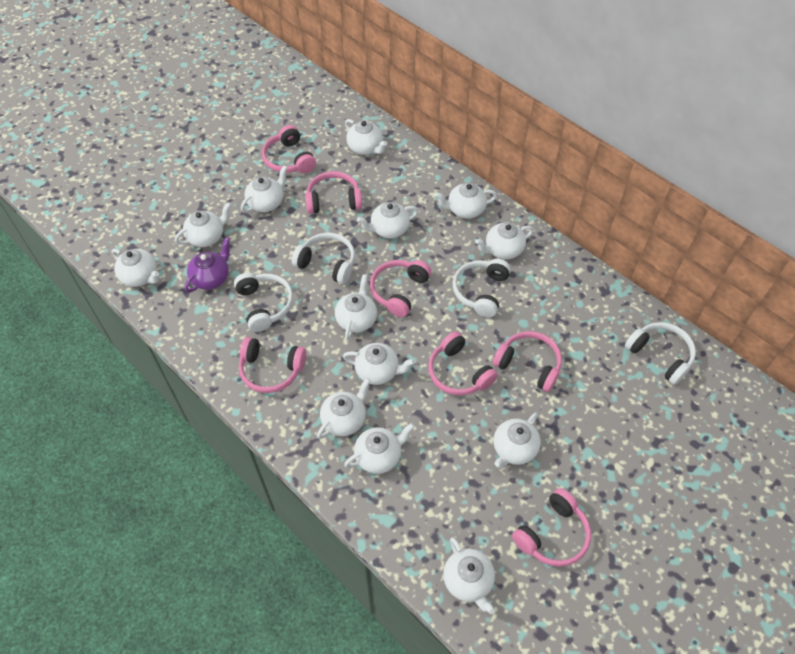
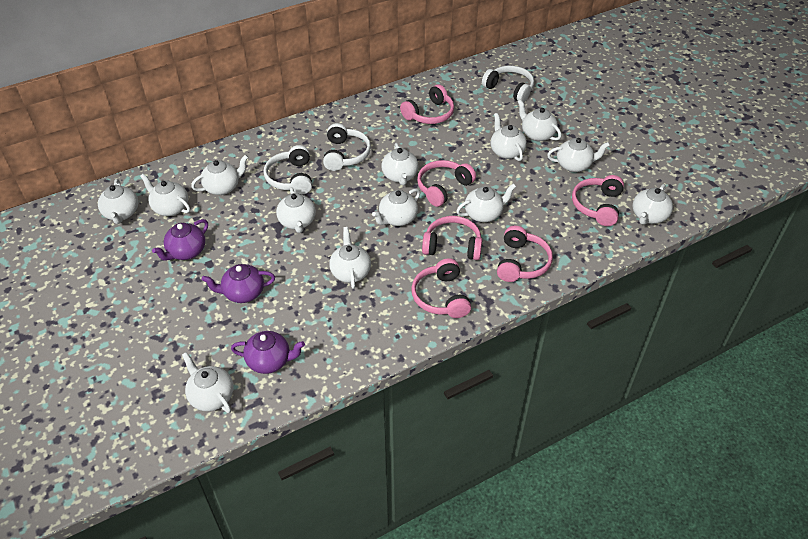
pink headphones: [239,337,306,393] [262,125,316,173] [305,171,362,214] [370,260,431,317] [428,331,498,395] [493,331,562,392] [512,488,591,567] = 7 -> [400,84,454,124] [411,258,471,318] [417,160,476,207] [422,216,482,260] [497,226,553,282] [572,175,624,226] = 6
purple teapot: [185,237,230,293] = 1 -> [152,219,208,261] [202,264,275,303] [231,331,305,374] = 3
white headphones: [234,273,293,332] [292,233,355,284] [452,259,511,317] [625,322,696,385] = 4 -> [264,145,312,194] [323,123,371,171] [482,66,534,103] = 3

